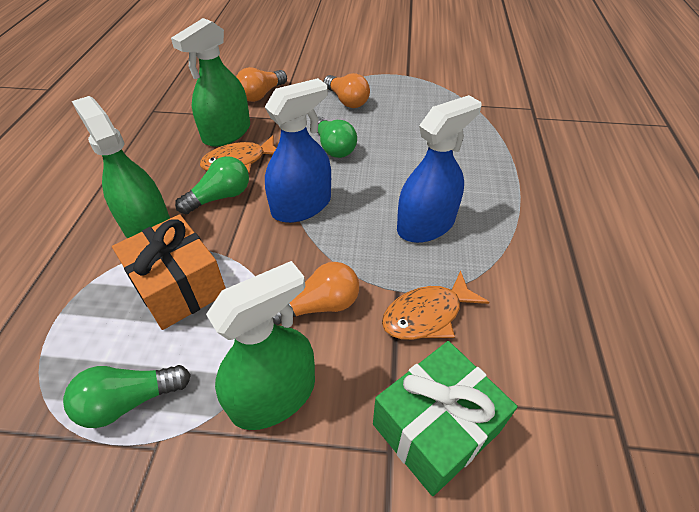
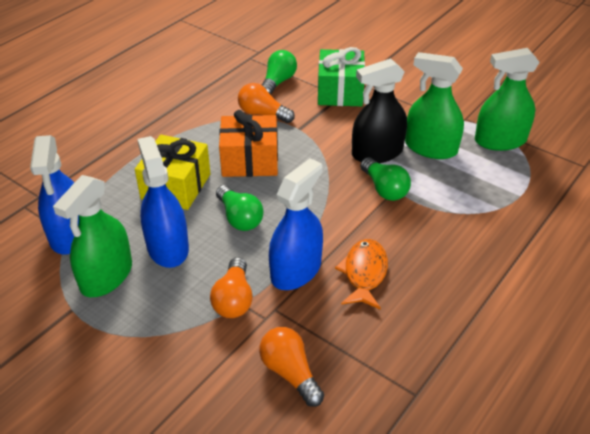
black spray bottle: none = 0 -> [352,58,407,163] = 1
blue spray bottle: [265,78,331,223] [397,95,482,243] = 2 -> [30,135,79,255] [137,136,189,268] [269,158,323,290] = 3
orange fish: [200,135,276,173] [382,270,489,340] = 2 -> [335,239,388,310] = 1
yellow gift: none = 0 -> [135,135,210,210] = 1

